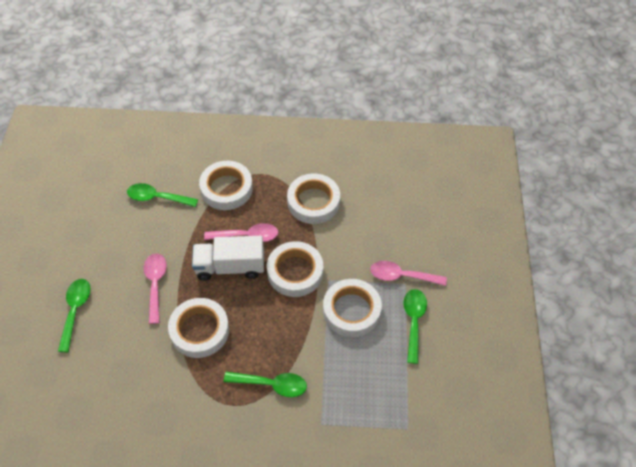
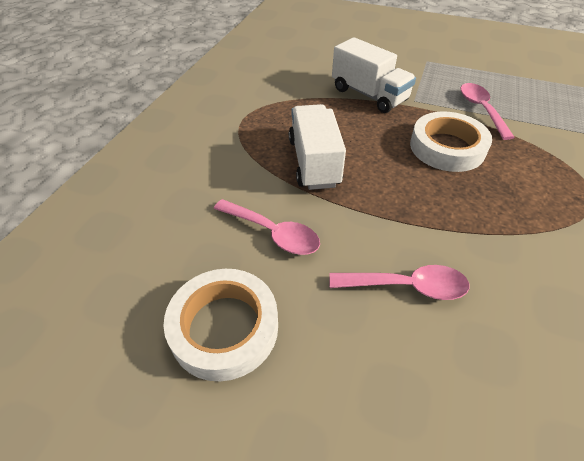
green spoon: [58,279,91,352] [127,183,198,207] [224,372,307,397] [403,289,427,364] = 4 -> none = 0
white tape: [168,298,229,358] [199,161,253,210] [267,241,323,297] [287,173,340,224] [323,279,382,337] = 5 -> [164,269,278,381] [410,111,492,172] = 2
white truck: [192,236,264,281] = 1 -> [289,104,346,190] [332,37,416,113] = 2

